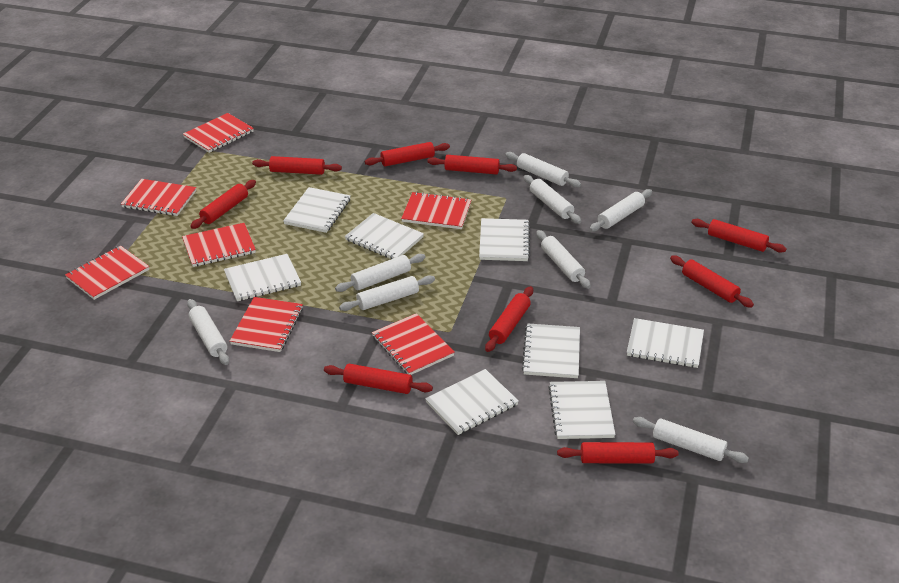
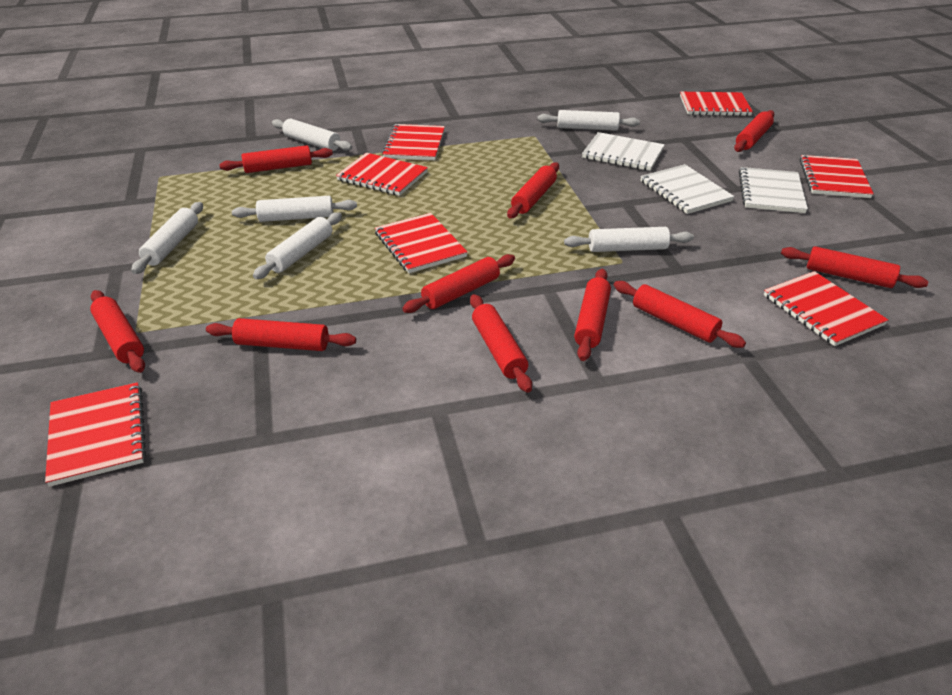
red rolling pin: [190,180,256,229] [252,156,342,175] [324,364,433,394] [365,142,450,166] [427,155,517,175] [485,286,533,352] [557,442,679,464] [670,255,754,308] [691,219,787,253] = 9 -> [90,290,145,373] [206,318,356,351] [219,145,333,173] [402,254,515,313] [470,294,532,393] [507,162,559,218] [574,269,611,361] [614,281,746,348] [734,110,774,152] [781,246,928,288] = 10
white notebook: [224,254,301,301] [283,187,351,233] [345,213,424,259] [425,369,519,435] [479,218,530,261] [522,323,580,378] [548,381,615,439] [627,318,704,368] = 8 -> [582,132,665,171] [640,164,734,214] [739,167,808,213] = 3
white rolling pin: [187,299,229,365] [335,254,425,292] [339,275,435,311] [505,152,581,188] [524,175,581,224] [536,230,591,289] [589,189,652,232] [633,417,749,463] = 8 -> [131,202,203,274] [232,196,357,222] [253,212,342,279] [272,119,353,151] [537,110,640,131] [564,227,694,252] = 6

